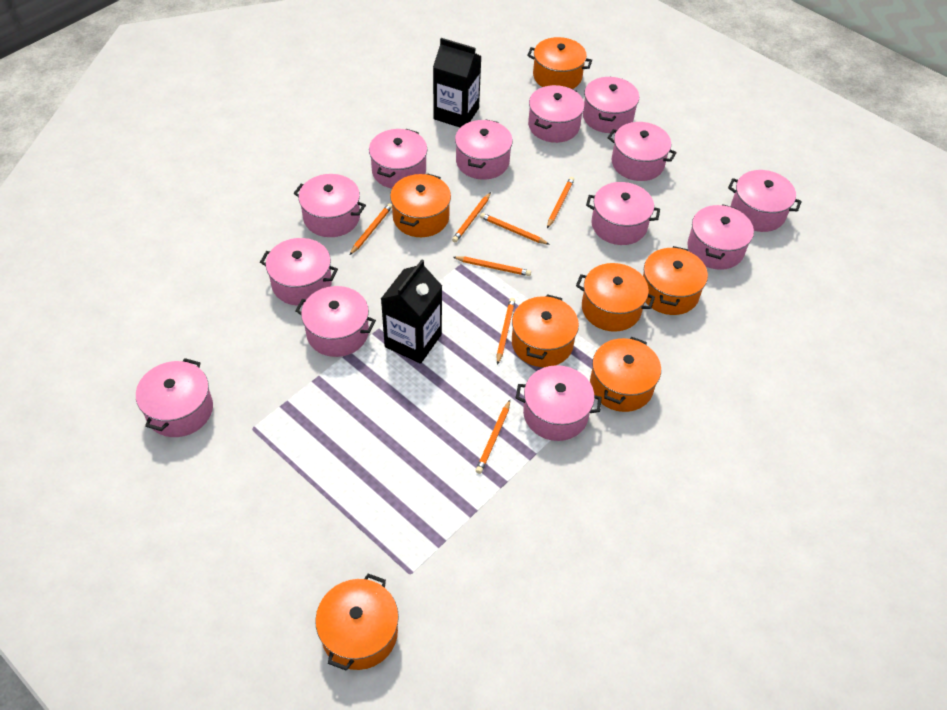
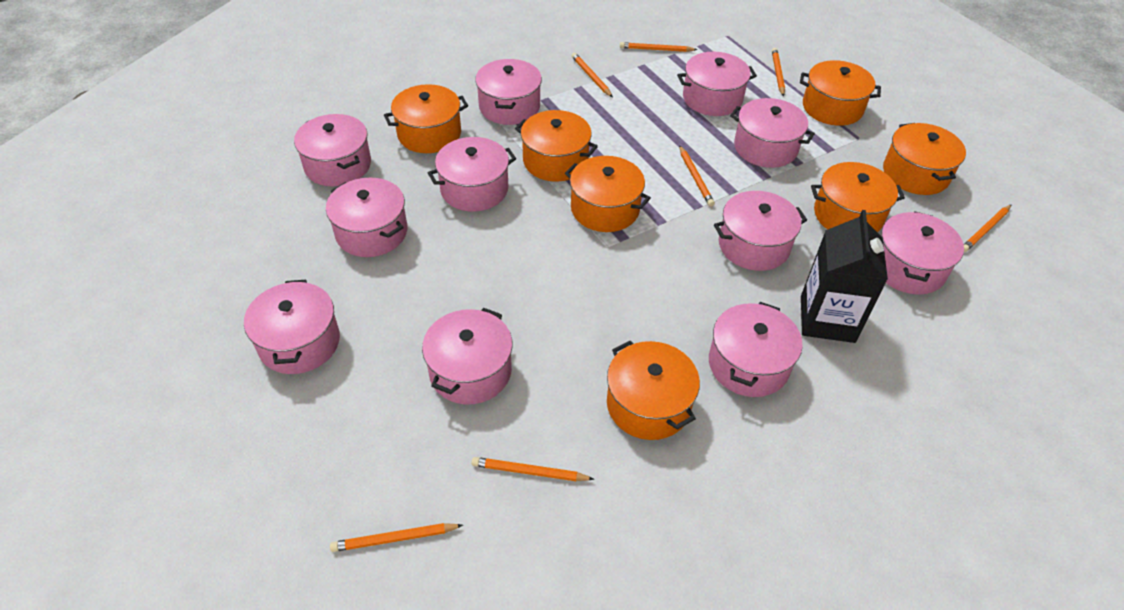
black carton: [381,260,442,364] [433,38,482,128] = 2 -> [801,210,888,343] = 1
pink pot: [136,358,213,437] [260,238,338,306] [294,174,366,237] [295,286,376,357] [369,129,427,189] [455,119,513,180] [516,365,602,441] [528,85,584,143] [583,77,639,133] [586,182,660,245] [608,122,677,181] [687,204,754,270] [728,170,802,232] = 13 -> [244,280,340,374] [294,114,371,186] [326,178,407,257] [422,308,513,405] [428,137,516,212] [475,59,542,125] [677,52,757,116] [709,302,802,397] [714,191,807,271] [730,98,815,168] [881,211,964,295] = 11

